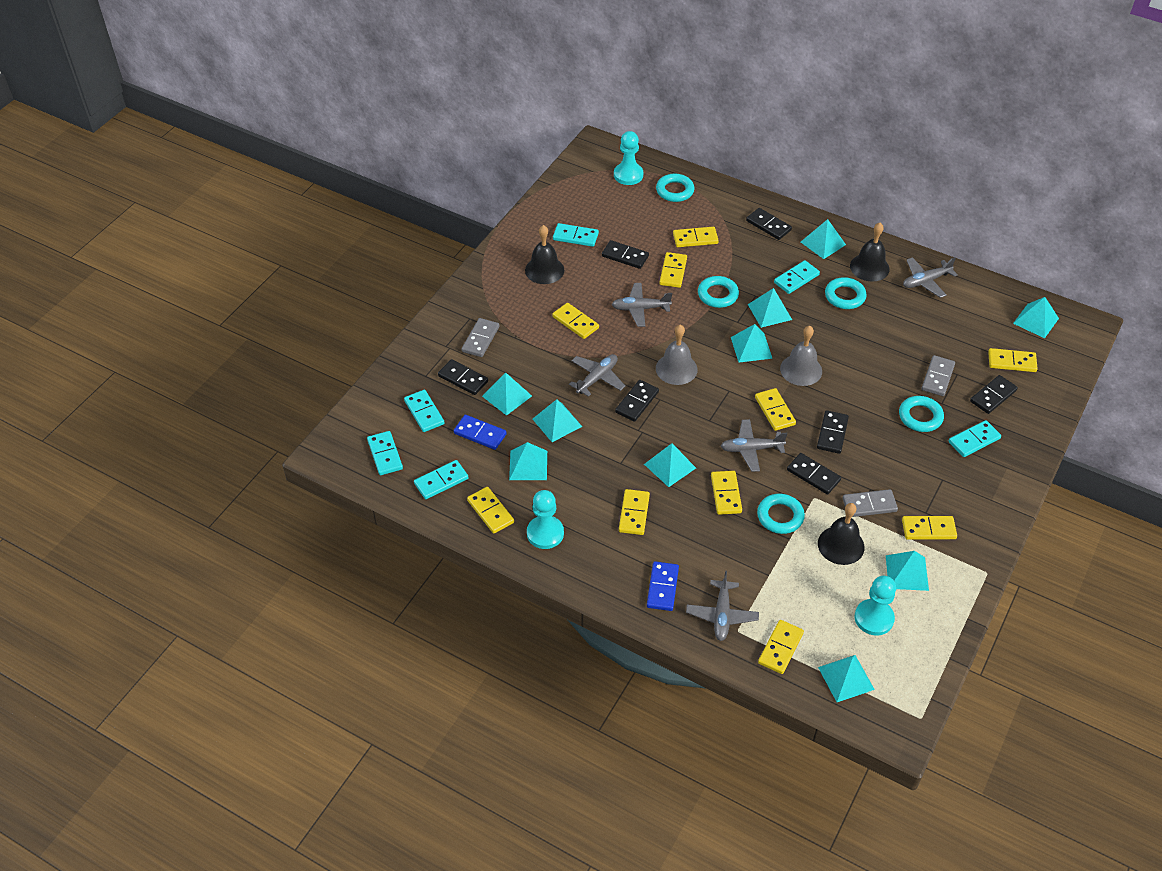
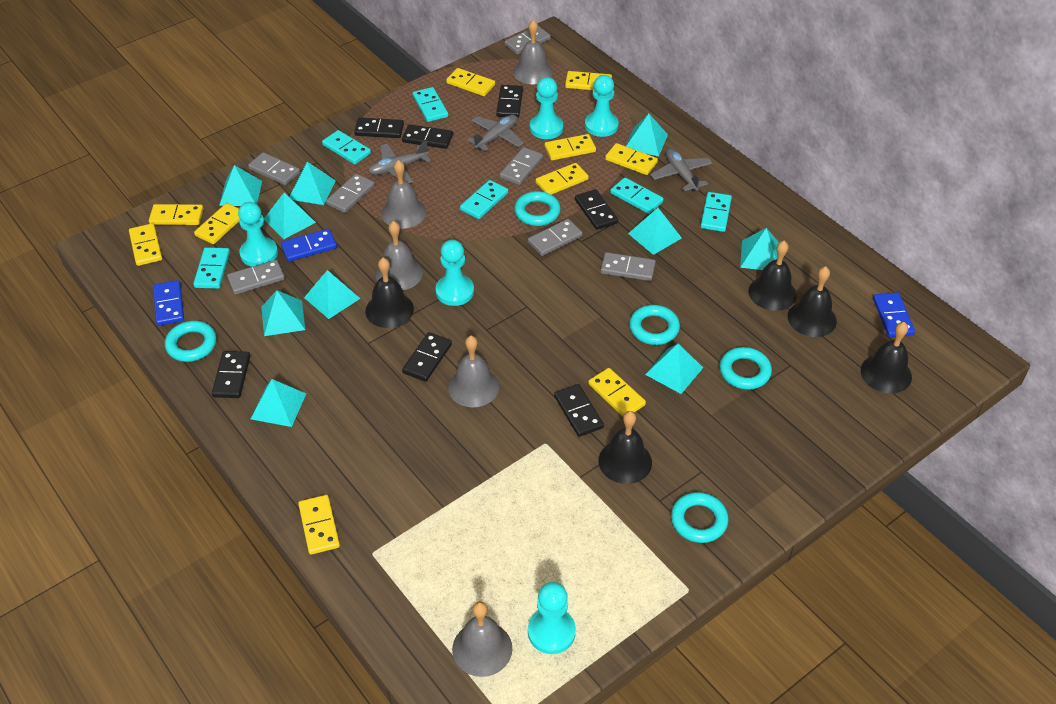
black bell: [525,225,564,284] [818,503,864,565] [850,223,890,281] = 3 -> [365,258,414,328] [598,411,652,484] [749,241,797,311] [788,266,837,337] [861,322,912,393] = 5
blue domino: [454,415,507,450] [647,561,679,611] = 2 -> [153,280,184,326] [281,229,337,262] [873,292,915,337] = 3
grey bell: [656,325,698,385] [780,326,822,386] = 2 -> [376,221,423,290] [381,160,426,229] [448,336,499,407] [452,601,512,677] [513,20,553,84] = 5
grey domino: [462,318,499,357] [843,489,898,517] [922,355,955,396] = 3 -> [227,260,285,295] [248,152,300,185] [326,174,375,213] [500,147,543,185] [504,26,551,54] [528,219,583,256] [600,252,656,281] = 7
grey plane: [569,354,625,397] [611,283,672,327] [686,571,759,641] [721,419,787,472] [903,257,958,298] = 5 -> [368,141,431,183] [467,115,524,151] [650,148,712,192] = 3
turquoise pawn: [527,490,564,549] [614,131,643,185] [855,576,896,635] = 3 -> [238,202,278,267] [436,240,474,306] [528,582,576,654] [530,77,563,139] [585,75,619,137] = 5

